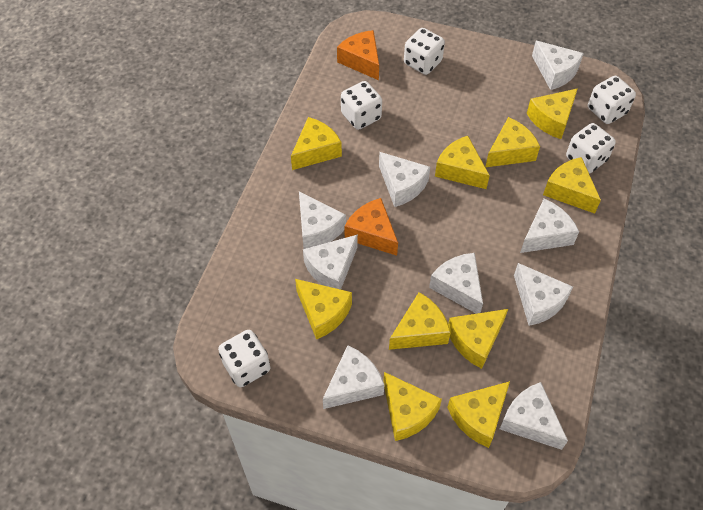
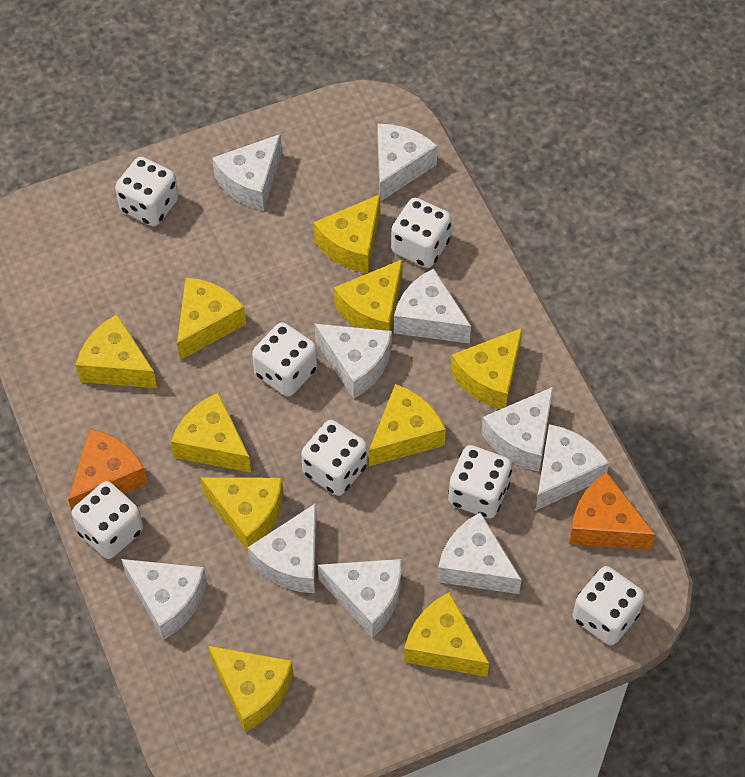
white cheese: [299,191,346,249] [303,234,358,290] [323,345,385,409] [379,152,430,207] [429,253,483,314] [500,382,568,450] [514,263,573,326] [520,199,579,253] [532,41,584,90] = 9 -> [121,559,207,640] [212,134,282,211] [248,503,317,593] [314,324,392,399] [318,559,401,638] [378,124,438,201] [394,268,471,343] [437,512,522,594] [481,387,553,472] [535,424,609,511] = 10
white dice: [218,330,270,387] [341,81,382,130] [404,28,445,75] [566,123,616,174] [588,76,636,124] = 5 -> [72,481,143,559] [115,157,179,227] [252,322,317,397] [301,420,367,496] [391,198,452,268] [448,445,512,519] [573,566,645,645] = 7

